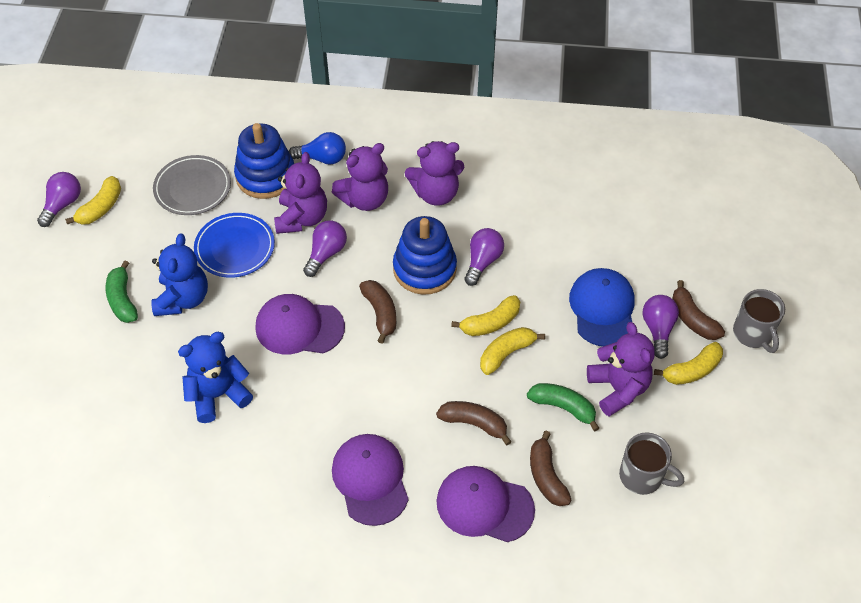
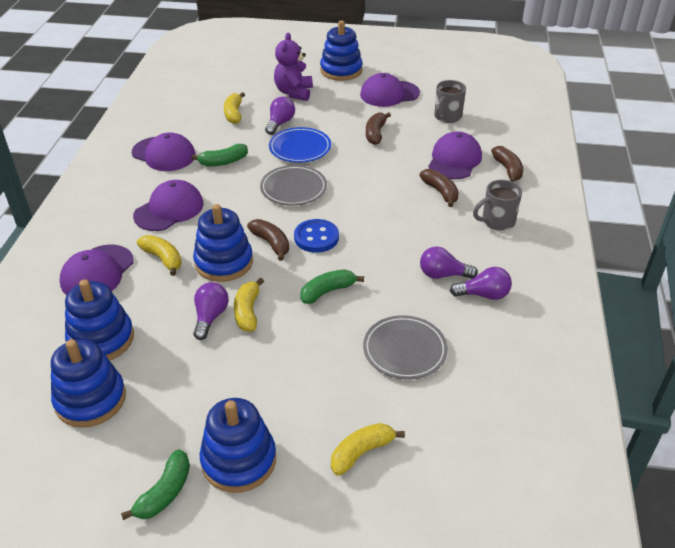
blue button: none = 0 -> [294,219,339,253] = 1
blue cap: [569,268,635,346] = 1 -> none = 0
blue light bulb: [289,132,346,165] = 1 -> none = 0
blue stacking toy: [234,123,294,199] [393,216,457,295] = 2 -> [51,339,126,428] [65,279,134,361] [193,204,253,282] [200,398,276,493] [320,20,363,81] = 5
blue teddy bear: [151,233,208,316] [178,332,253,423] = 2 -> none = 0
green banana: [106,260,138,323] [527,383,599,431] = 2 -> [121,449,190,520] [191,144,248,166] [300,269,364,304] = 3
grey plate: [153,155,231,215] = 1 -> [260,165,327,206] [363,315,448,379] = 2
purple cap: [255,294,345,354] [332,434,409,526] [436,466,535,542] = 3 -> [60,245,134,295] [132,132,196,171] [133,180,204,231] [360,73,420,107] [428,132,482,179] = 5
purple teddy bear: [274,152,327,234] [332,143,388,211] [405,141,464,206] [587,322,655,416] = 4 -> [274,32,313,101] = 1

